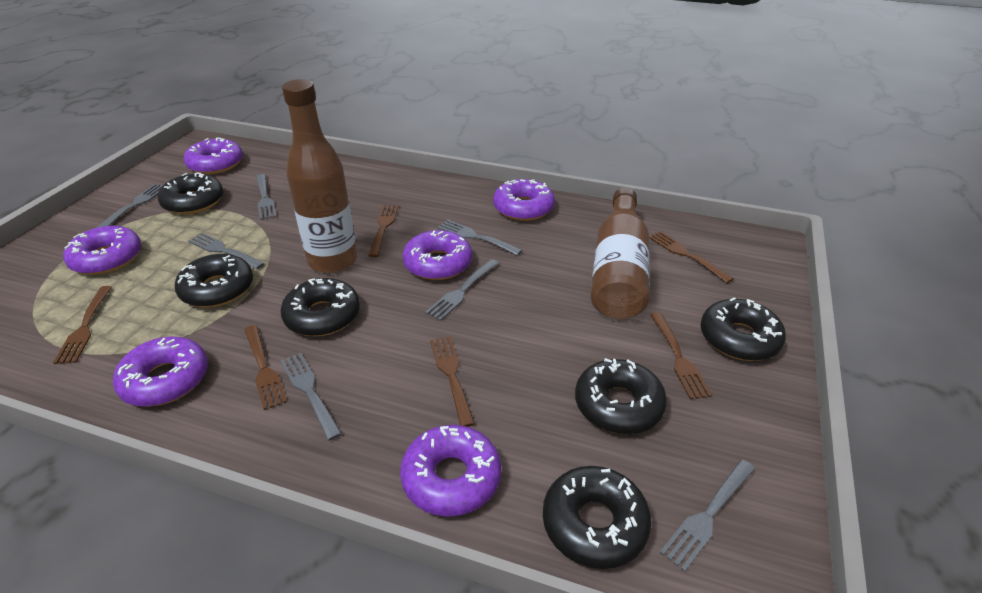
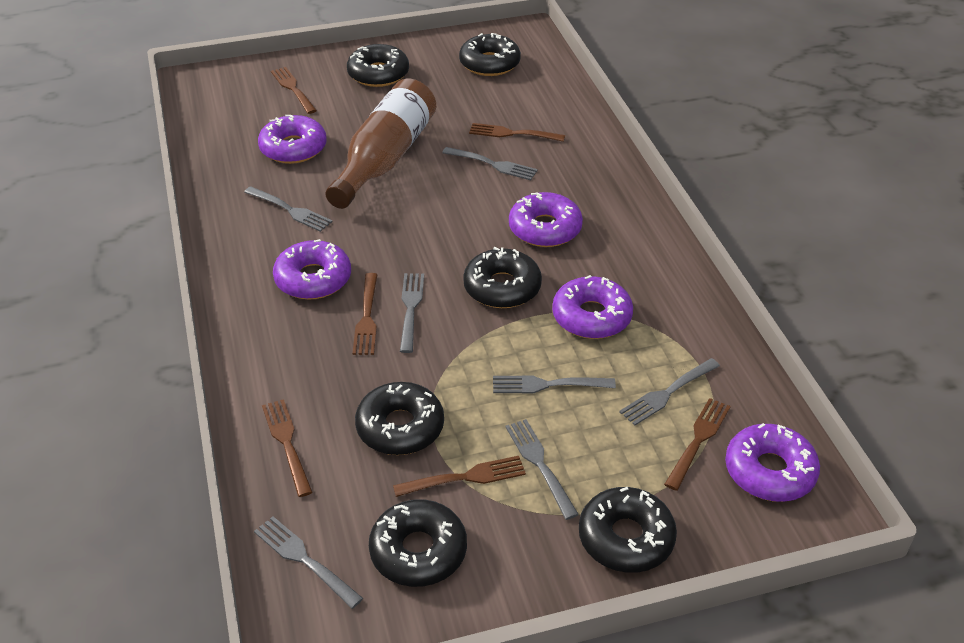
brown bottle: [282,79,358,273] [591,187,650,319] = 2 -> [325,79,436,209] = 1
purple donut: [63,226,141,275] [113,336,208,407] [184,138,243,174] [400,425,501,517] [402,230,472,280] [493,179,555,221] = 6 -> [258,115,326,164] [273,239,351,299] [509,192,583,247] [552,275,633,339] [725,423,820,502] = 5

